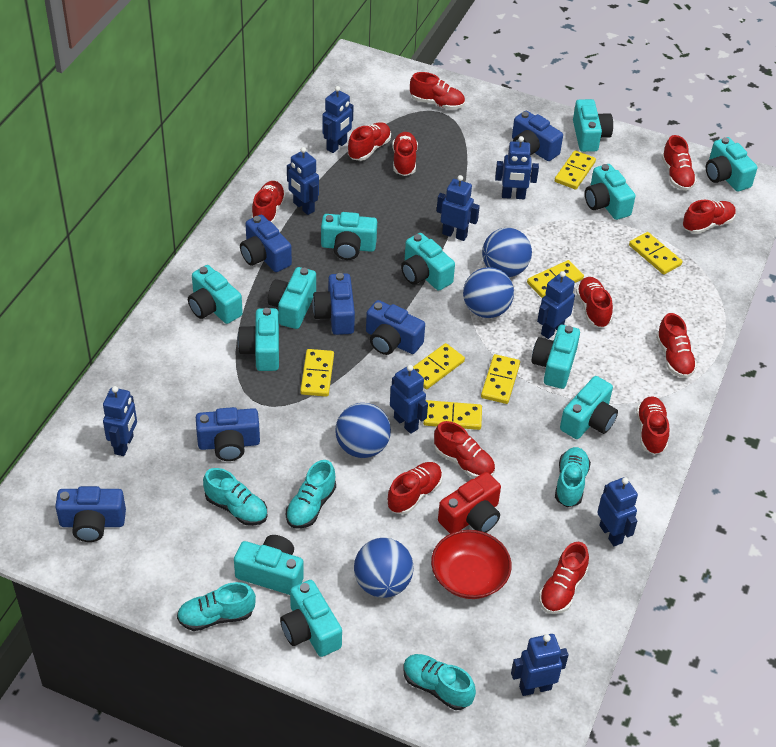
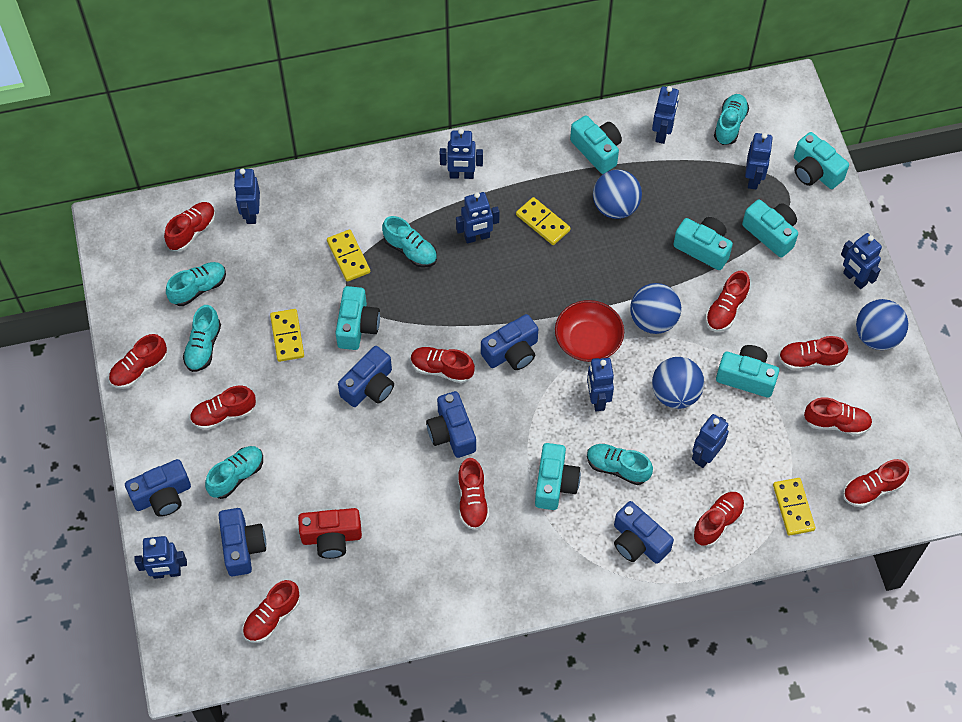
red shoe: [251,181,286,224] [348,122,391,161] [387,462,443,514] [392,132,418,176] [410,72,465,110] [434,421,495,478] [539,542,589,614] [576,277,613,328] [636,396,669,455] [656,313,697,378] [662,135,697,191] [683,200,736,234] = 12 -> [109,334,167,389] [164,202,216,251] [190,386,256,430] [243,580,300,643] [411,347,475,383] [458,458,489,530] [693,492,745,547] [706,270,750,332] [779,336,848,370] [804,397,872,436] [843,459,909,508] = 11
turquoise camera: [188,265,243,324] [234,535,304,595] [238,308,279,371] [268,267,316,329] [280,580,342,657] [321,212,377,260] [401,233,455,291] [531,325,580,389] [560,376,618,439] [573,99,613,152] [585,164,636,220] [706,137,757,192] = 12 -> [335,286,380,350] [535,443,581,510] [570,116,622,174] [673,217,733,270] [716,345,779,398] [742,199,798,258] [794,132,849,189] = 7
turquoise shoe: [177,582,256,631] [203,468,267,526] [286,460,336,529] [403,654,476,710] [555,447,591,507] = 5 -> [166,262,226,306] [183,305,221,372] [205,446,263,499] [382,216,437,268] [587,444,653,485] [714,94,749,145] = 6
yellow domino: [300,349,334,397] [413,343,465,389] [423,400,482,430] [481,354,520,404] [527,260,584,298] [555,150,596,190] [629,232,682,275] = 7 -> [270,309,304,362] [327,230,370,282] [516,197,571,245] [773,478,816,536] = 4

